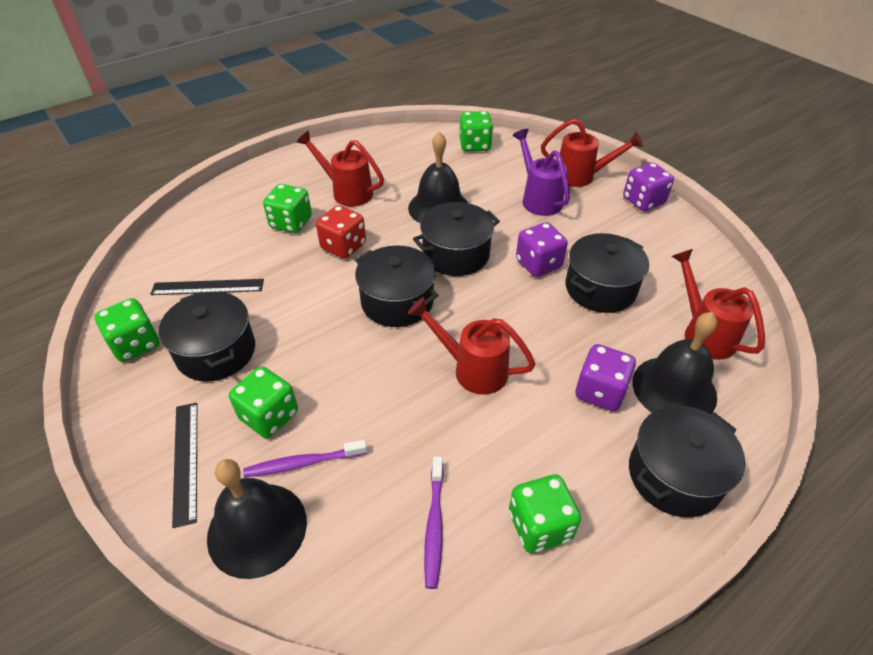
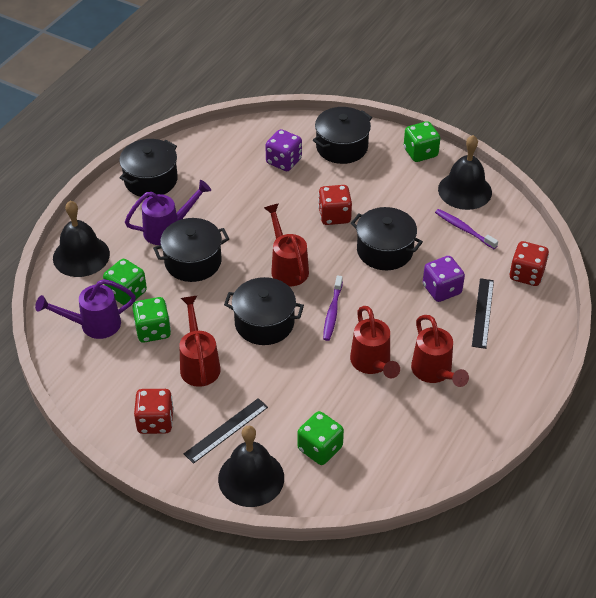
green dice: [94,298,160,362] [229,366,298,438] [263,184,312,233] [459,111,493,152] [509,474,581,553] = 5 -> [103,259,147,305] [132,297,171,343] [298,411,344,465] [404,121,440,162] = 4
purple dice: [516,222,568,277] [575,344,636,411] [623,163,674,211] = 3 -> [265,129,302,171] [423,256,465,302] = 2
purple watering can: [513,129,570,216] = 1 -> [35,279,136,339] [125,180,211,245] = 2
red dice: [316,205,366,259] = 1 -> [134,389,174,434] [318,185,352,225] [509,241,549,286] = 3

